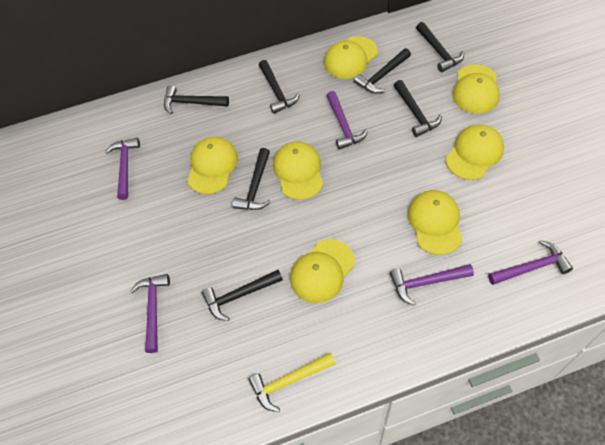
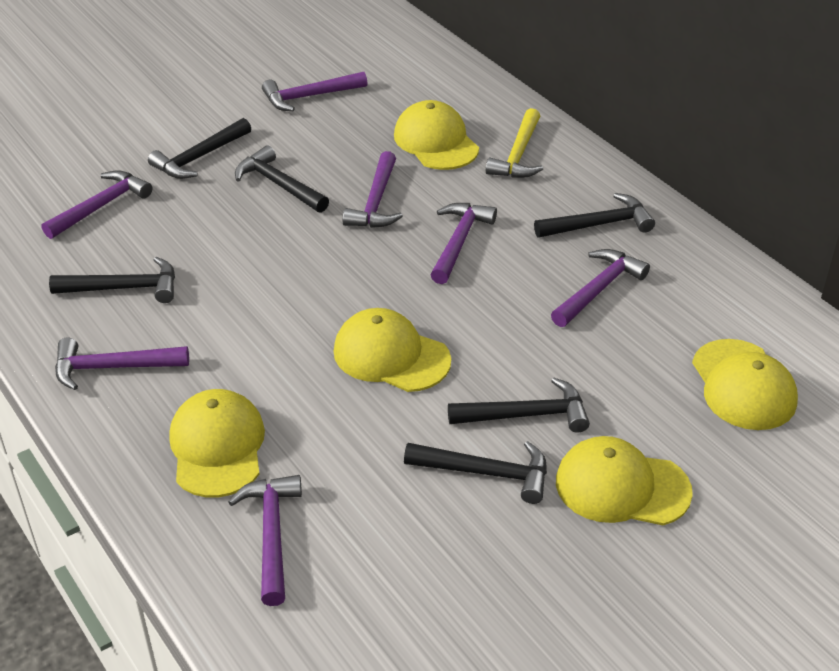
black hammer: [164,85,229,114] [202,270,283,321] [233,148,271,210] [259,60,300,114] [354,48,411,94] [394,80,442,137] [416,22,464,72] = 7 -> [49,257,175,303] [148,118,251,179] [235,145,329,213] [404,441,547,504] [448,378,590,433] [534,193,655,238] = 6
purple hammer: [105,138,140,200] [130,274,170,353] [326,91,368,150] [390,264,474,306] [488,240,573,285] = 5 -> [41,170,152,239] [55,338,189,390] [228,475,302,606] [262,72,367,111] [342,151,403,228] [431,203,497,284] [551,249,650,327] = 7
yellow cap: [187,137,238,194] [273,141,323,200] [290,239,355,303] [324,36,378,79] [408,190,463,255] [446,124,504,180] [452,65,500,114] = 7 -> [169,389,265,498] [334,308,451,392] [394,100,479,170] [556,436,693,525] [692,339,798,430] = 5

